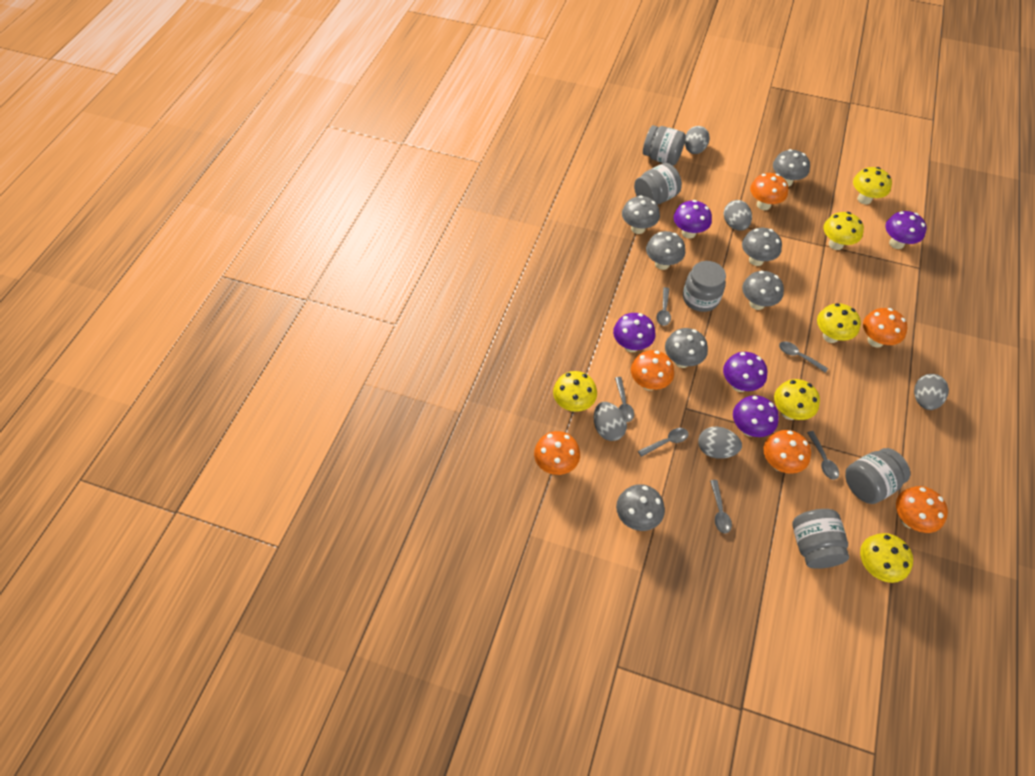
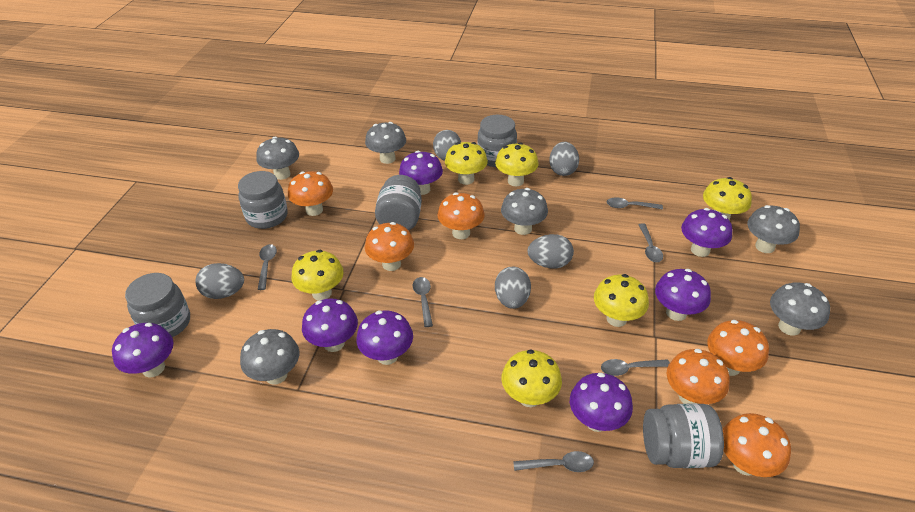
grey mushroom: [616,484,665,531] [622,195,660,234] [646,231,685,270] [665,328,708,368] [742,228,782,266] [742,271,784,310] [773,149,810,187] = 7 -> [240,329,299,385] [256,137,299,180] [365,122,406,164] [501,188,548,235] [747,205,800,253] [770,282,830,336] = 6
purple mushroom: [613,313,656,352] [674,200,712,238] [723,352,767,392] [733,395,779,437] [885,211,927,249] = 5 -> [112,323,174,378] [302,298,358,352] [356,310,413,365] [399,151,443,195] [570,373,633,432] [655,269,711,321] [681,208,733,257] = 7

